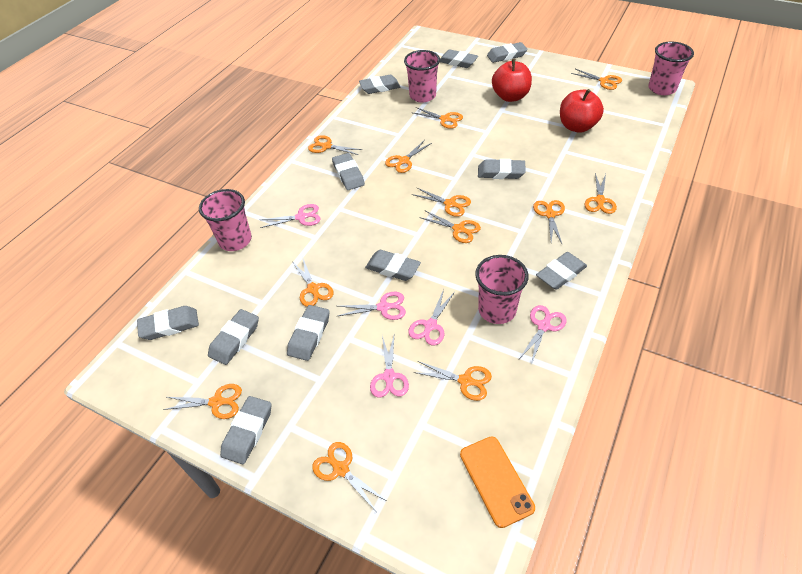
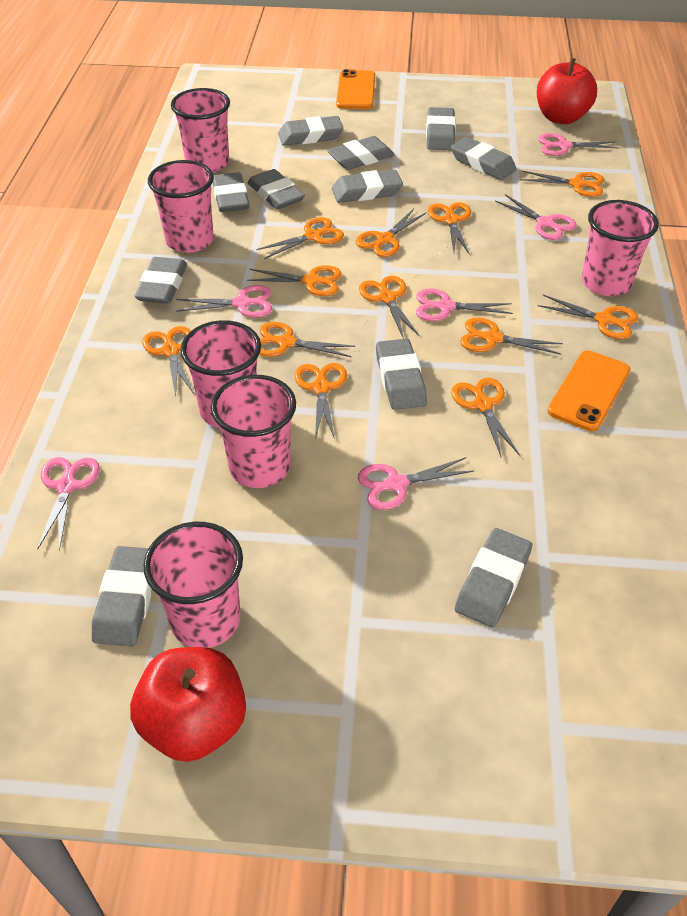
orange phone: [460,436,535,528] = 1 -> [336,69,375,109] [548,350,630,432] = 2
pink cup: [199,189,252,251] [404,50,440,103] [475,255,529,324] [648,42,694,95] = 4 -> [143,522,243,648] [148,160,214,253] [171,88,230,172] [180,320,261,428] [211,375,296,488] [582,200,659,296] = 6
pink scissors: [260,204,321,228] [338,292,406,320] [370,336,409,398] [408,289,455,345] [519,305,567,365] = 5 -> [37,457,100,551] [176,285,272,318] [358,457,474,510] [416,289,513,321] [495,194,577,240] [538,133,619,156] = 6

